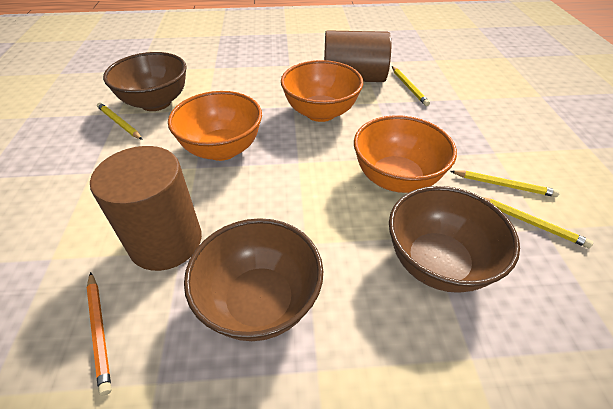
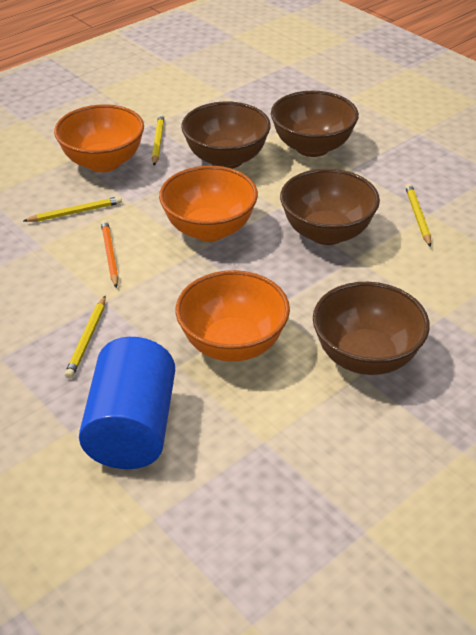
blue cylinder: none = 0 -> [79,337,175,469] = 1
brown bowl: [103,52,187,111] [184,218,323,341] [389,186,520,293] = 3 -> [181,102,271,169] [271,91,359,157] [280,169,380,245] [313,282,430,375] = 4
brown cylinder: [90,146,202,271] [324,30,391,82] = 2 -> none = 0

